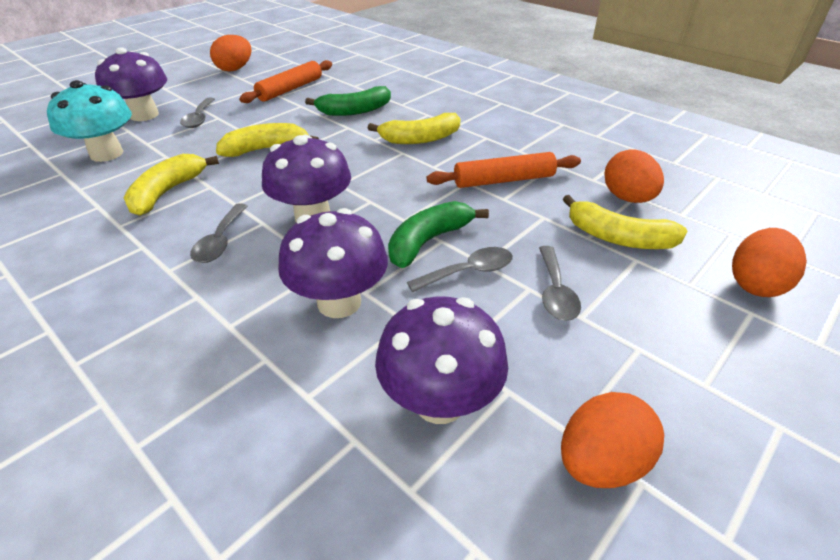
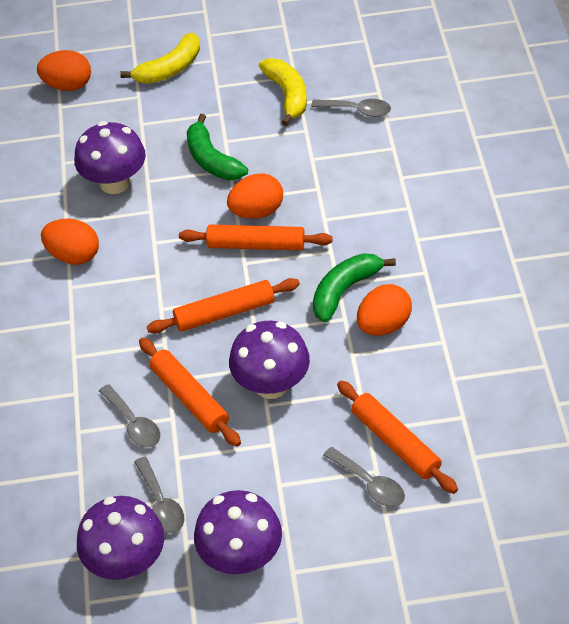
orange rolling pin: [239,60,332,103] [427,152,581,188] = 2 -> [139,338,241,447] [147,278,300,333] [179,224,333,251] [337,381,458,494] = 4
turquoise mushroom: [47,80,132,162] = 1 -> none = 0
yellow banana: [123,154,219,216] [216,123,319,157] [368,113,461,144] [563,195,687,249] = 4 -> [120,32,200,84] [259,59,307,126] = 2

